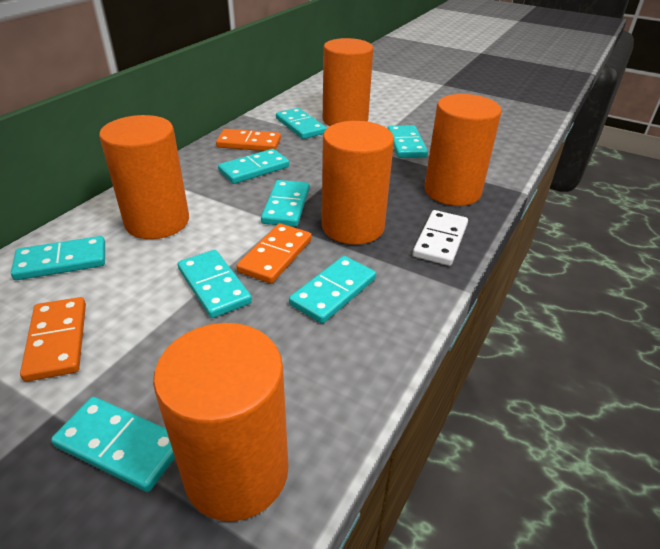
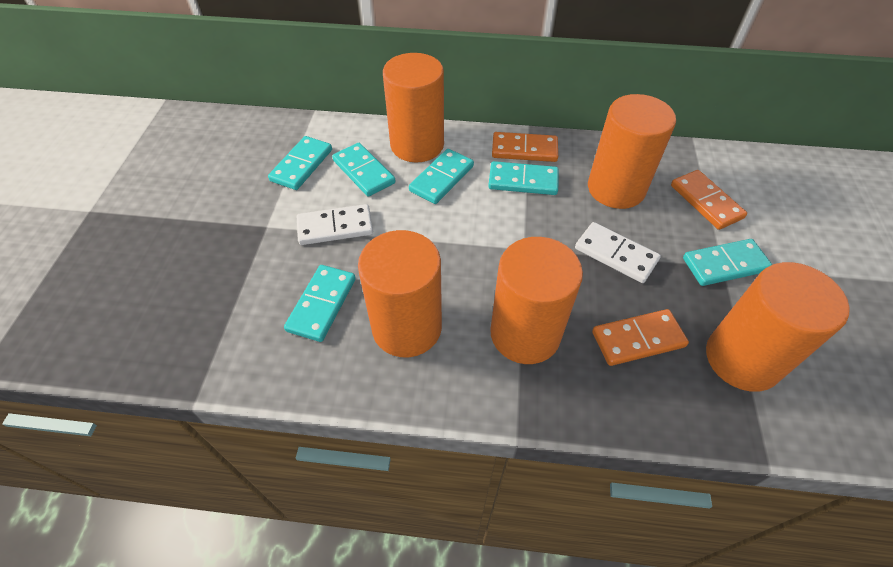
turquoise domino: [11,236,105,280] [51,397,175,492] [178,250,252,318] [218,149,289,184] [261,180,309,227] [276,108,327,139] [289,256,376,324] [388,125,428,158] = 8 -> [268,136,332,190] [284,265,356,342] [332,143,395,197] [409,149,474,204] [488,161,559,195] [683,239,772,286] = 6
white domino: [413,210,468,266] = 1 -> [297,204,373,245] [575,222,661,283] = 2

